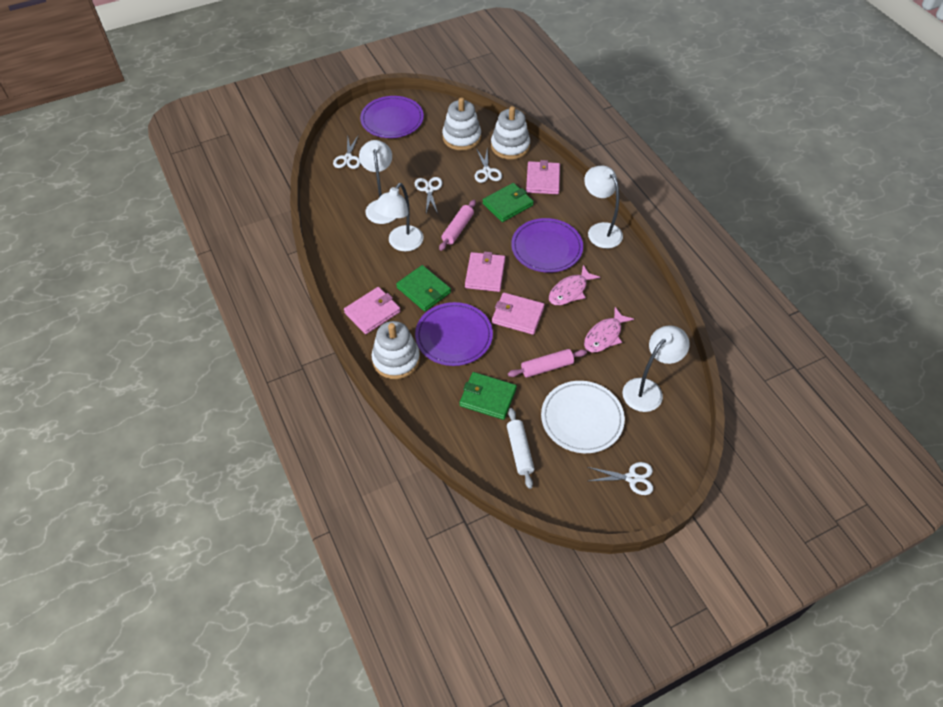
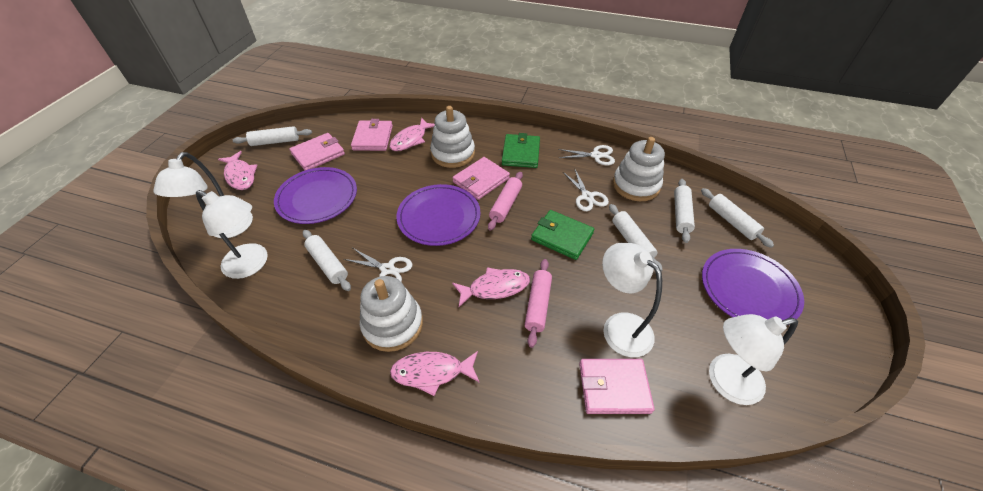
green wallet: [396,265,451,311] [460,372,517,420] [482,183,534,222] = 3 -> [502,133,540,168] [531,210,594,260] = 2
pink fish: [549,265,600,305] [584,307,634,353] = 2 -> [218,151,257,190] [389,118,435,151] [390,351,480,396] [452,267,530,307] = 4
white plate: [541,381,625,453] = 1 -> none = 0
white rolling pin: [507,408,534,489] = 1 -> [233,126,312,146] [303,230,351,291] [609,204,662,271] [674,179,695,243] [701,188,774,248] = 5
white scissors: [333,136,360,169] [415,177,443,214] [475,148,502,183] [588,462,653,495] = 4 -> [343,248,412,282] [558,145,615,165] [563,168,609,211] = 3

